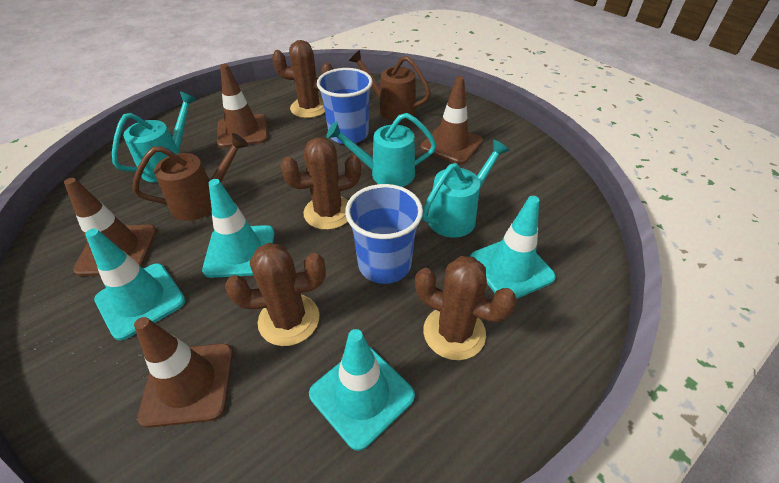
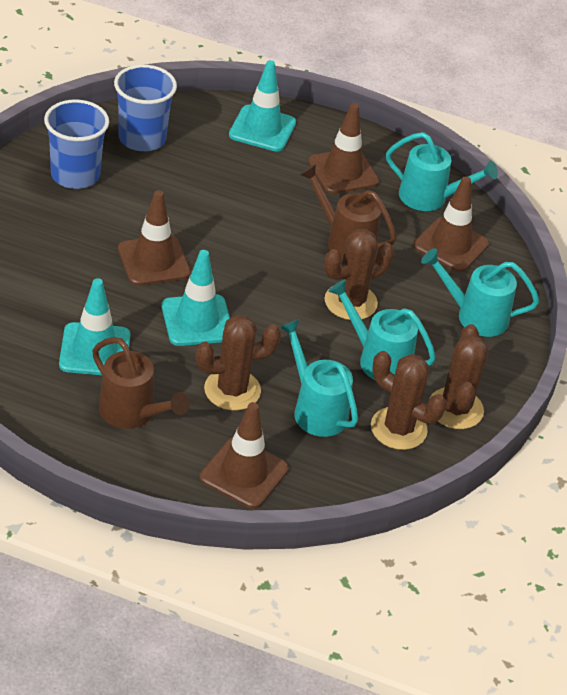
turquoise traffic cone: [85,228,185,340] [202,179,275,278] [309,329,415,451] [470,196,556,299] = 4 -> [59,278,130,375] [162,250,230,346] [229,60,296,152] = 3
turquoise watering can: [112,91,197,183] [326,113,437,187] [422,140,510,238] = 3 -> [279,319,358,437] [328,279,436,380] [386,132,498,211] [421,248,539,337] = 4

